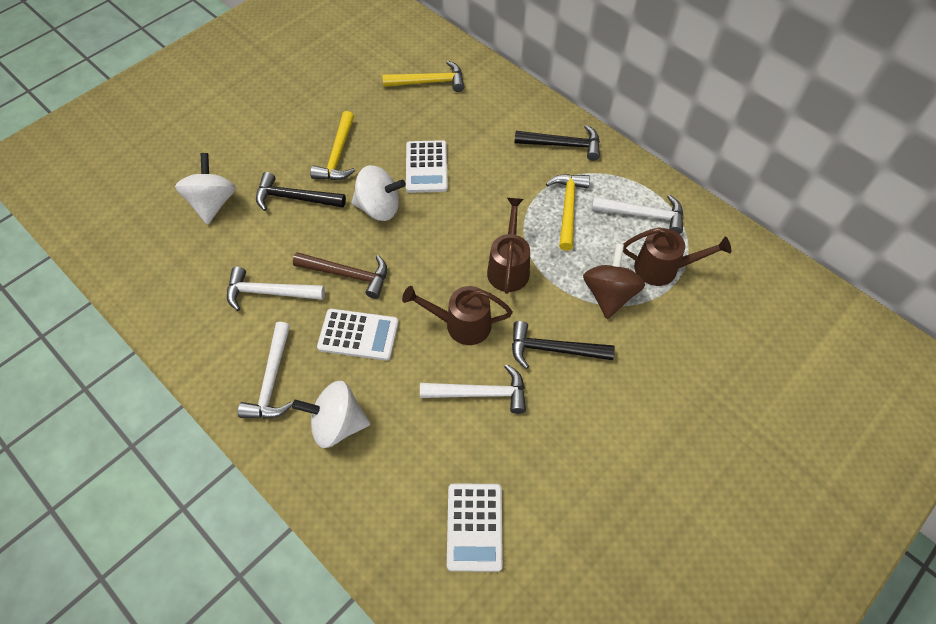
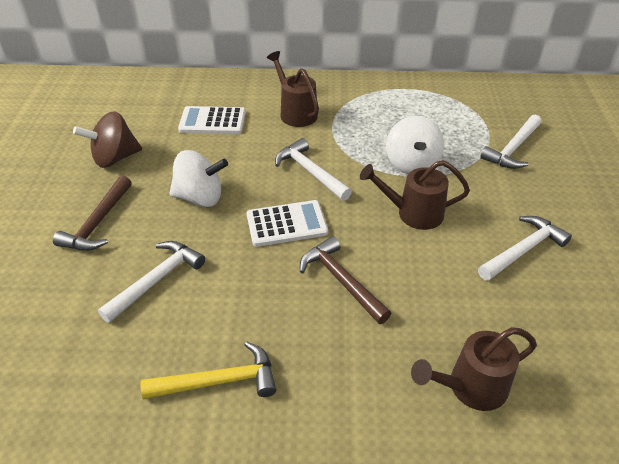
black hammer: [256,172,346,211] [512,321,615,369] [515,125,600,161] = 3 -> none = 0
brown hammer: [293,252,387,299] = 1 -> [53,176,132,251] [300,236,391,324] = 2
white calculator: [317,309,399,361] [406,140,448,193] [447,483,503,572] = 3 -> [178,106,246,134] [247,200,328,247] = 2
white spinning top: [175,153,236,225] [292,381,370,448] [351,165,406,221] = 3 -> [169,150,228,207] [386,116,444,174] = 2
yellow hammer: [310,111,355,180] [383,61,464,92] [546,174,590,251] = 3 -> [141,341,276,400] = 1

